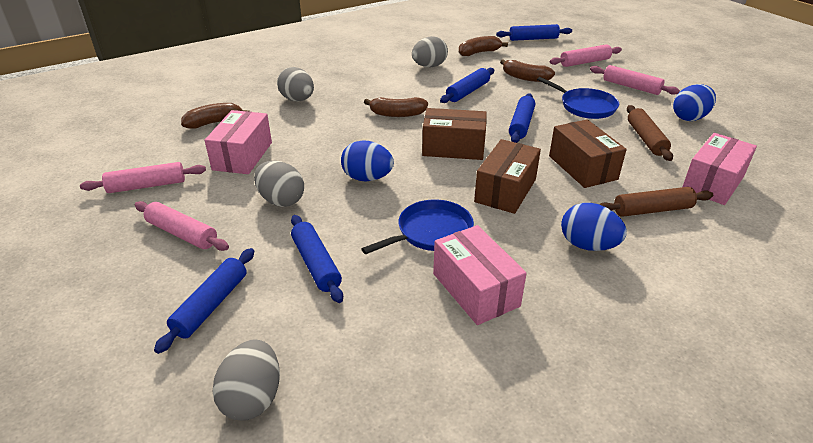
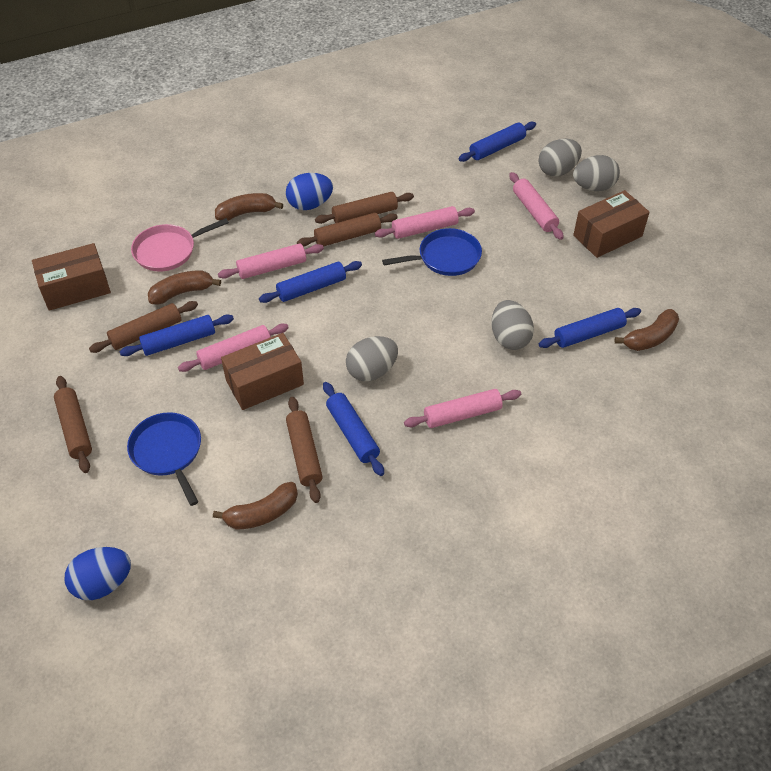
blue egg: [341,140,394,181] [561,203,627,251] [673,84,716,121] = 3 -> [64,547,131,600] [286,173,333,210] = 2
brown rolling pin: [599,187,713,217] [627,105,673,161] = 2 -> [54,376,92,473] [89,301,198,353] [286,397,323,503] [297,213,398,247] [315,192,414,224] = 5
pink box: [204,110,272,174] [433,225,527,325] [682,133,757,205] = 3 -> none = 0
pink pan: none = 0 -> [131,218,229,272] = 1
pink rolling pin: [80,162,206,193] [135,201,229,251] [549,44,622,67] [590,65,680,95] = 4 -> [178,324,289,372] [218,243,324,279] [375,206,475,239] [404,389,521,428] [509,172,564,240] = 5

